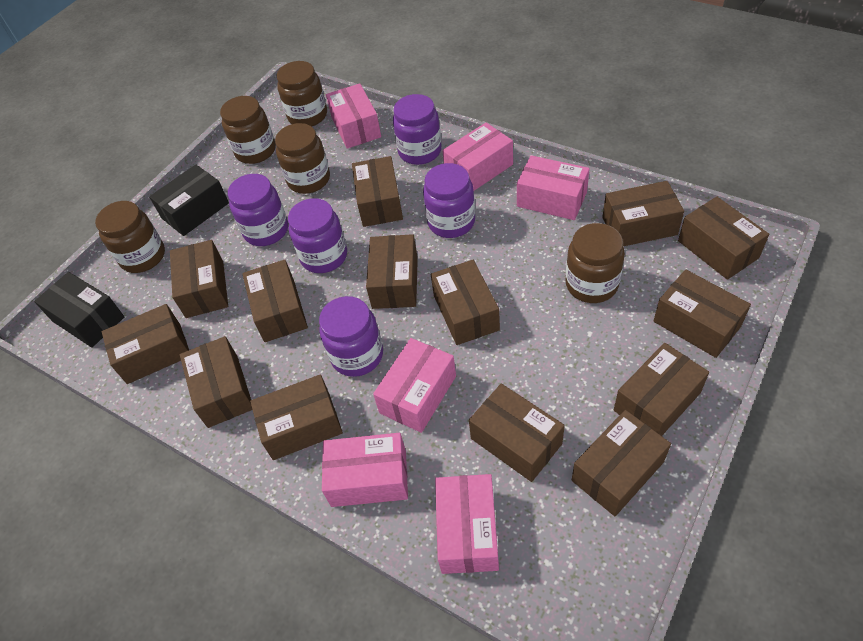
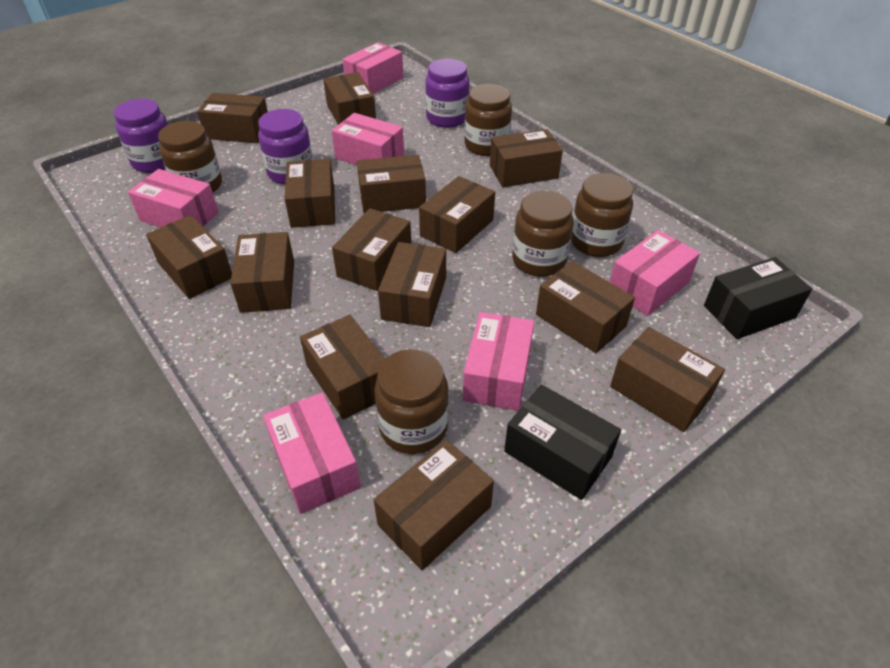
purple jar: [228,174,288,246] [288,198,347,273] [319,296,383,377] [393,94,442,165] [423,163,475,238] = 5 -> [113,99,168,173] [258,109,313,184] [425,59,469,128] = 3

